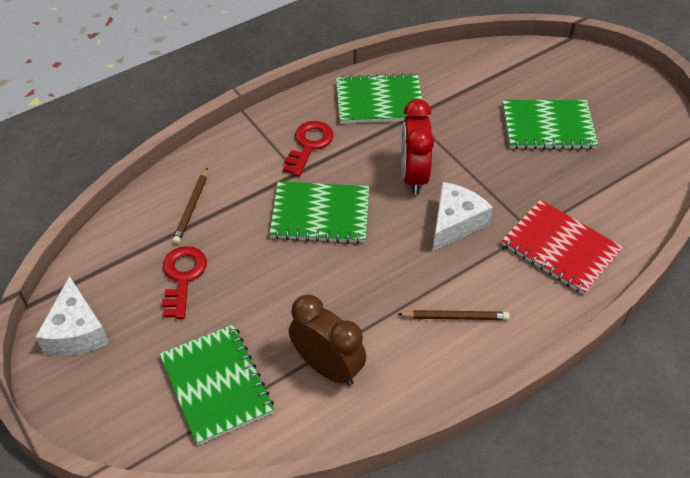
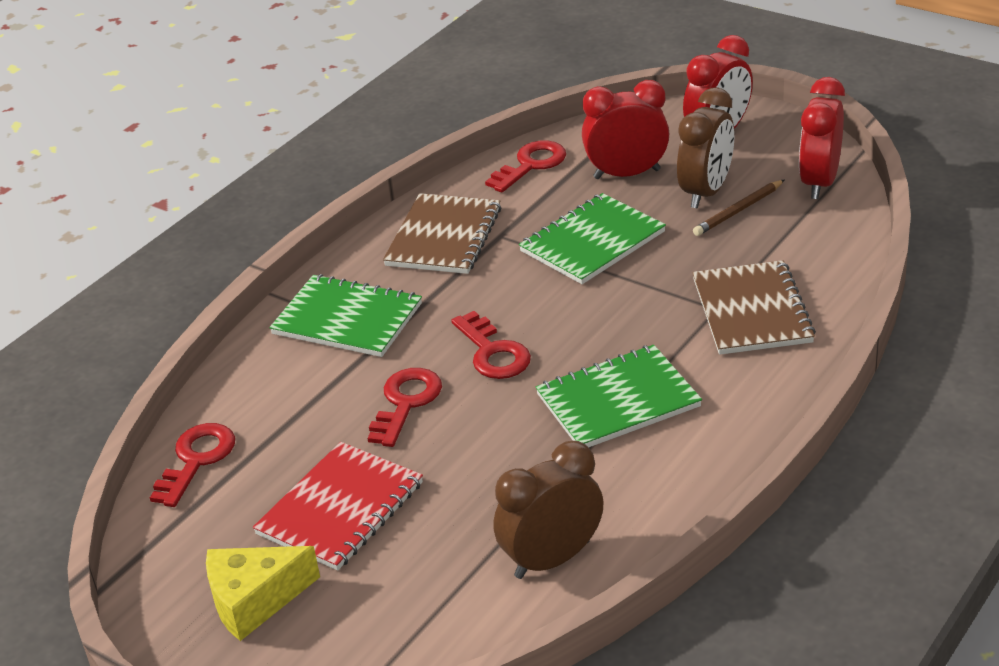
brown clock: [289,295,366,386] = 1 -> [493,441,603,579] [677,88,734,209] = 2
brown notebook: none = 0 -> [383,193,501,274] [693,260,816,355] = 2
brown pencil: [172,167,208,244] [397,310,510,320] = 2 -> [693,179,785,236] = 1
green notebook: [160,324,274,445] [270,181,369,244] [336,73,422,124] [502,100,598,149] = 4 -> [269,274,422,357] [519,193,666,284] [536,345,702,447] = 3
red clock: [401,99,434,195] = 1 -> [582,80,670,179] [683,35,753,129] [799,77,845,199] = 3
red key: [162,246,207,319] [283,121,334,177] = 2 -> [150,423,235,507] [368,368,442,447] [451,311,531,379] [485,141,566,193] = 4
white cheese: [35,276,109,356] [433,182,493,251] = 2 -> none = 0
yellow cheese: none = 0 -> [206,546,320,641] = 1

